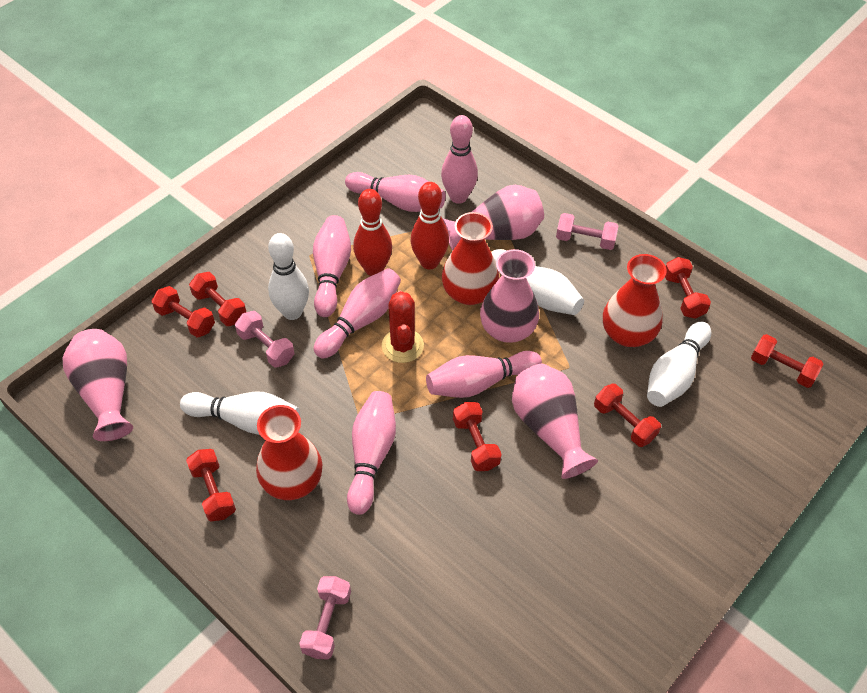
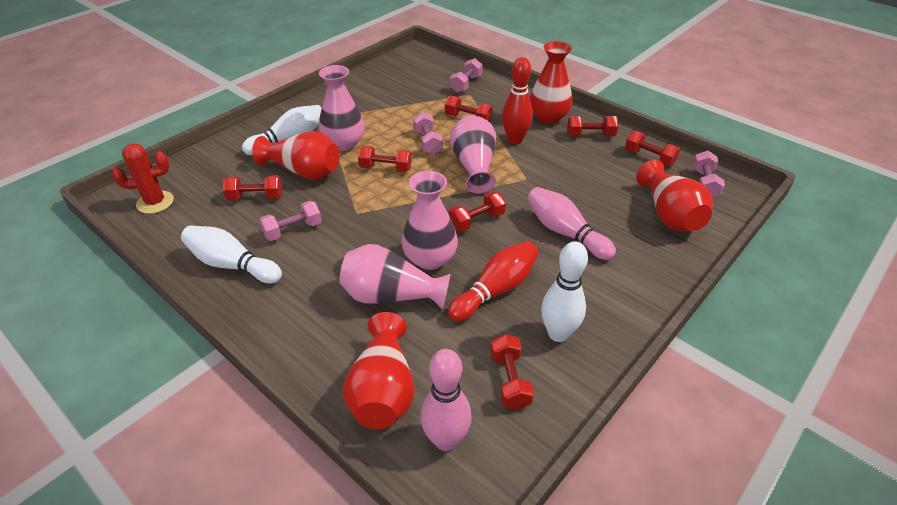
pink bowling pin: [313,215,351,317] [314,268,401,358] [345,172,446,212] [347,391,396,515] [426,351,542,398] [441,115,478,204] = 6 -> [421,349,472,451] [527,187,616,260] = 2
pink dumbbell: [235,311,294,368] [299,576,351,660] [556,213,618,250] = 3 -> [259,201,322,241] [413,112,443,154] [450,58,483,93] [692,151,725,197] = 4
red vase: [256,405,322,500] [442,212,499,305] [603,254,667,347] = 3 -> [252,131,340,180] [343,312,415,429] [530,41,572,124] [636,160,713,231] = 4
white bowling pin: [180,391,300,435] [268,233,309,320] [491,249,584,315] [647,322,711,407] = 4 -> [181,226,282,284] [242,105,322,155] [541,241,588,342] = 3

